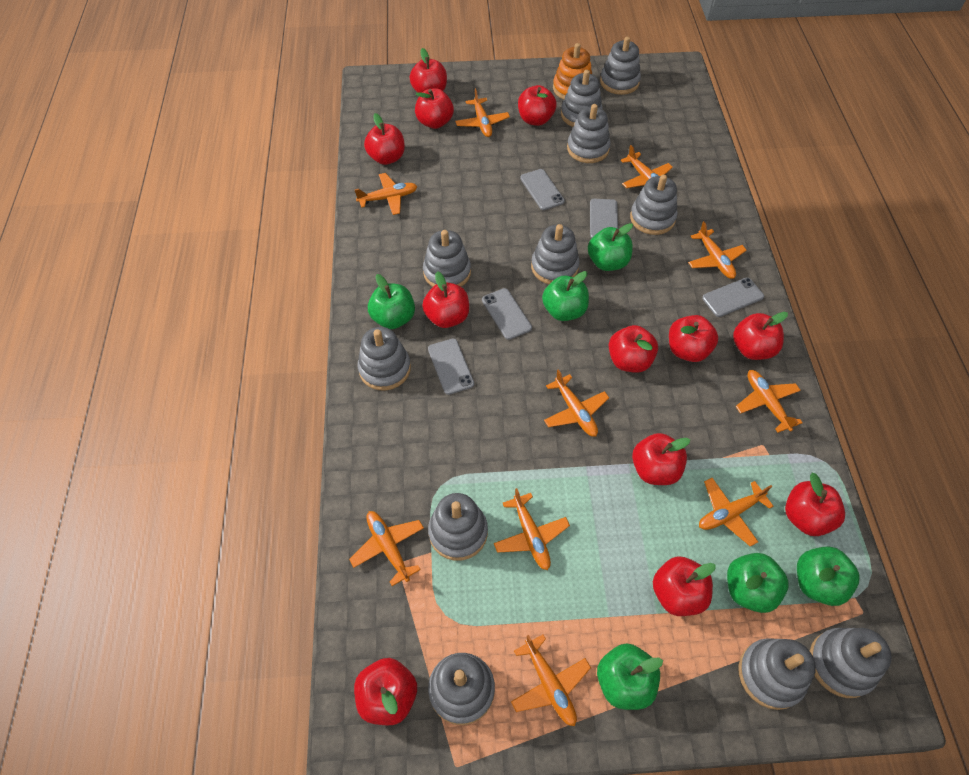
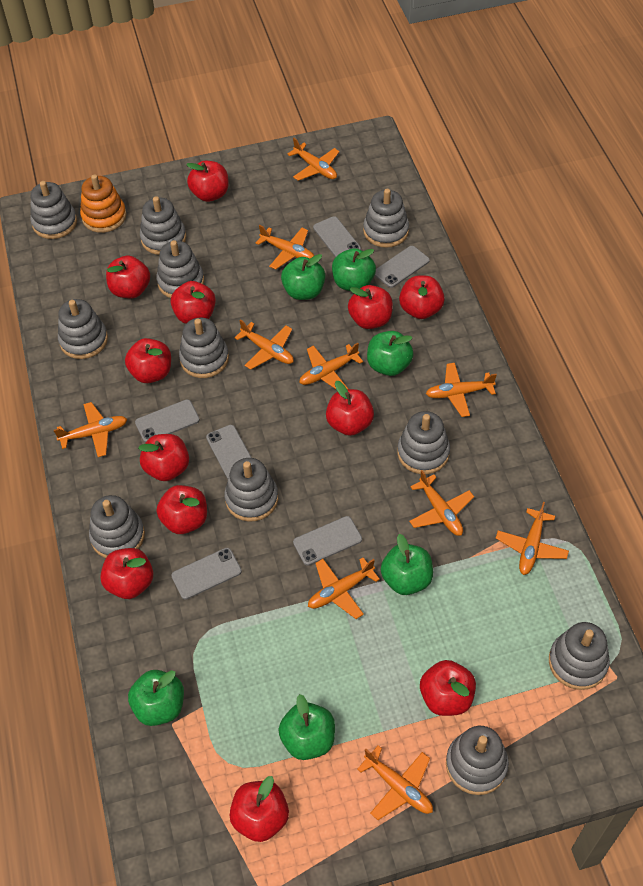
grey phone: [428,339,474,395] [482,288,532,340] [520,169,565,210] [590,199,618,238] [702,278,764,317] = 5 -> [135,399,200,443] [171,548,242,599] [206,425,252,479] [293,516,362,566] [313,216,361,257] [375,246,430,288] = 6

